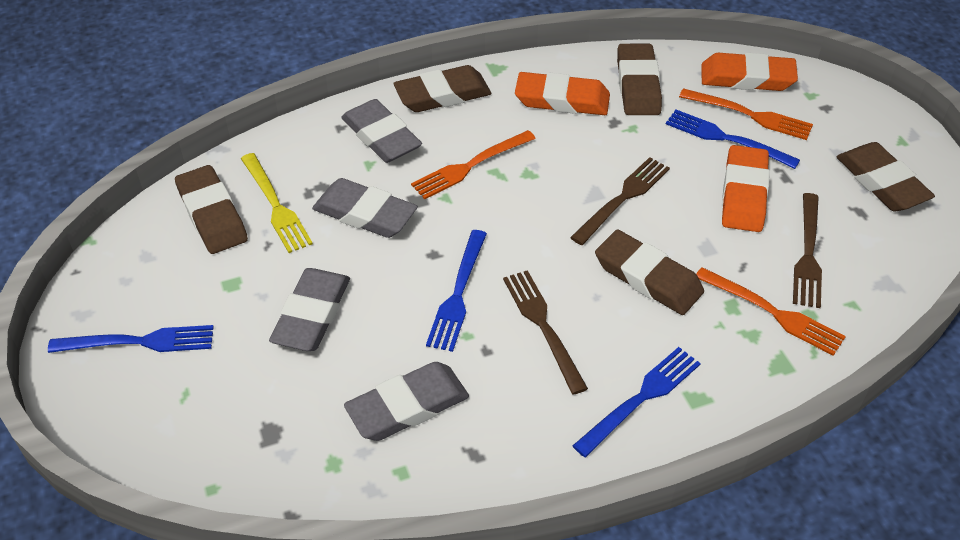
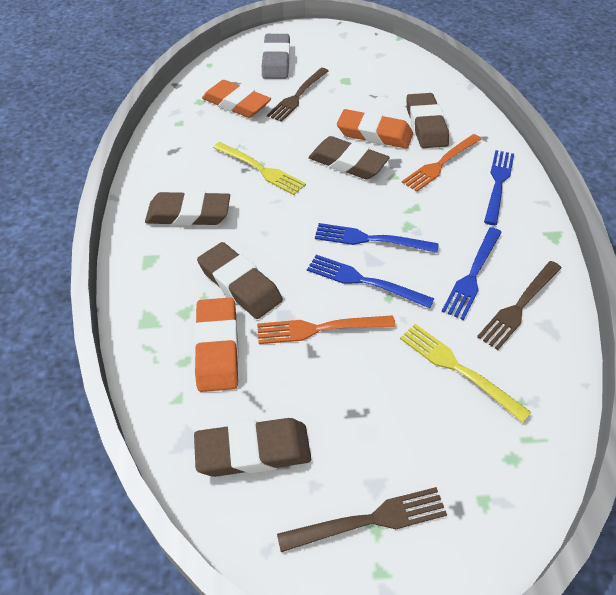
grey eraser: [269,268,350,351] [312,178,418,238] [341,99,422,163] [344,362,469,441] = 4 -> [262,34,290,79] = 1
orange fork: [411,130,536,199] [679,88,813,140] [696,267,846,356] = 3 -> [257,315,395,344] [402,134,482,192] = 2
yellow fork: [241,153,313,253] = 1 -> [213,142,306,195] [400,324,532,423] = 2

